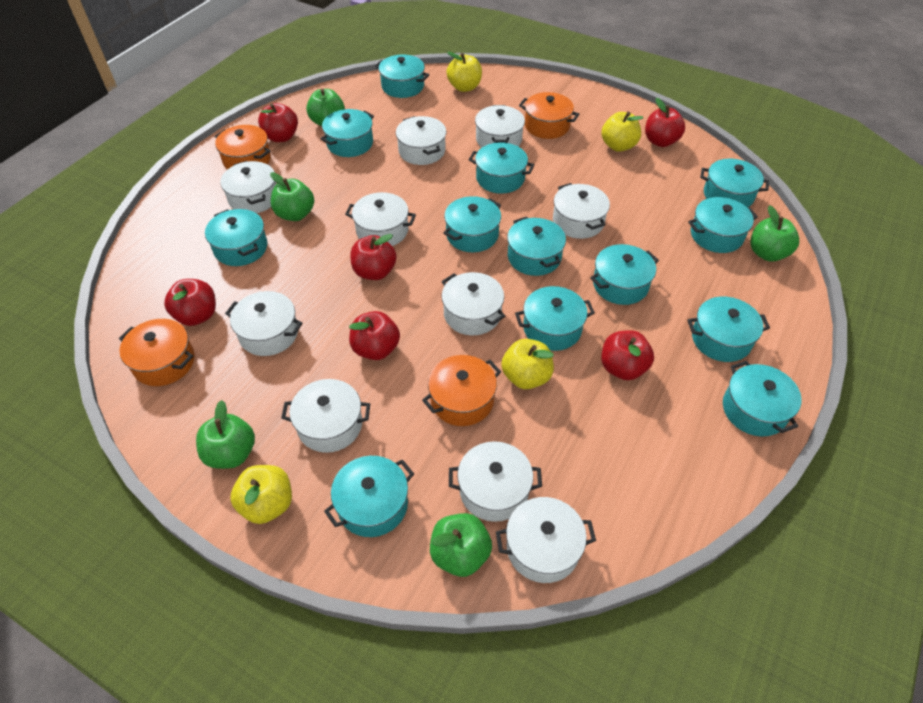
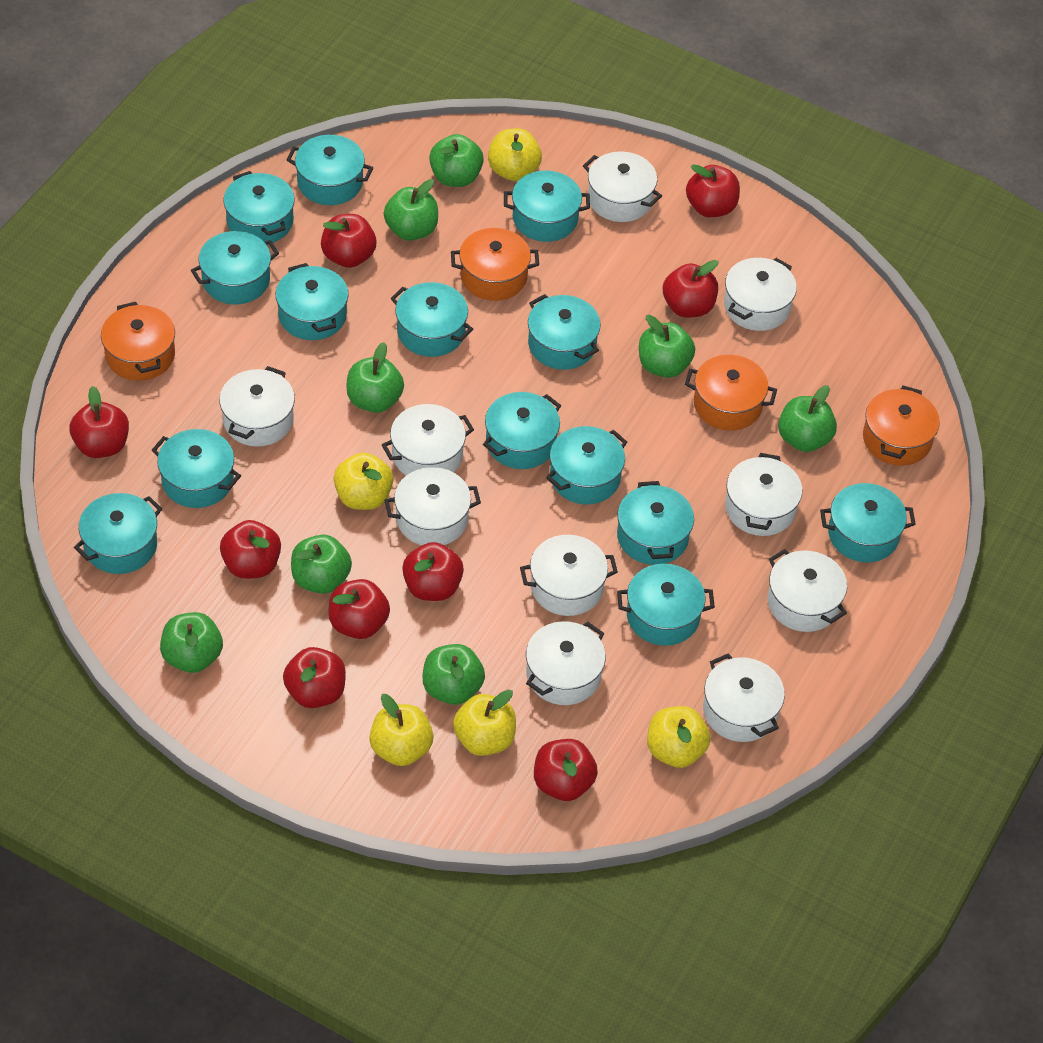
green apple: [196,400,255,469] [270,172,314,221] [306,89,345,126] [430,513,492,577] [750,205,799,262] = 5 -> [160,612,223,673] [291,534,352,594] [346,342,404,413] [384,179,438,241] [423,644,485,705] [429,134,484,187] [639,315,695,378] [778,385,837,452] = 8
red apple: [164,279,216,326] [258,103,298,142] [349,311,400,360] [350,234,397,280] [601,330,654,380] [645,98,685,147] = 6 -> [69,386,129,458] [220,520,281,579] [283,647,346,708] [321,214,377,268] [329,579,390,639] [402,542,464,601] [534,739,598,801] [663,260,718,318] [686,164,740,218] = 9
turquoise pot: [205,209,267,266] [321,109,374,157] [324,456,414,537] [375,55,429,98] [443,196,501,252] [469,142,534,194] [507,217,566,276] [515,286,595,351] [590,244,659,305] [687,297,770,362] [688,197,758,253] [700,159,769,207] [723,361,802,437] = 13 -> [74,493,162,574] [152,429,241,508] [191,231,279,304] [223,171,295,243] [276,263,349,340] [286,135,373,205] [391,282,473,357] [483,392,561,469] [504,170,590,242] [528,294,600,370] [546,426,627,504] [617,481,694,565] [617,564,715,646] [820,483,916,563] = 14
yellow apple: [230,465,292,524] [447,52,482,92] [501,339,554,389] [601,112,644,152] = 4 -> [334,452,393,510] [369,694,434,766] [453,690,516,756] [488,128,542,181] [647,706,710,768] = 5

